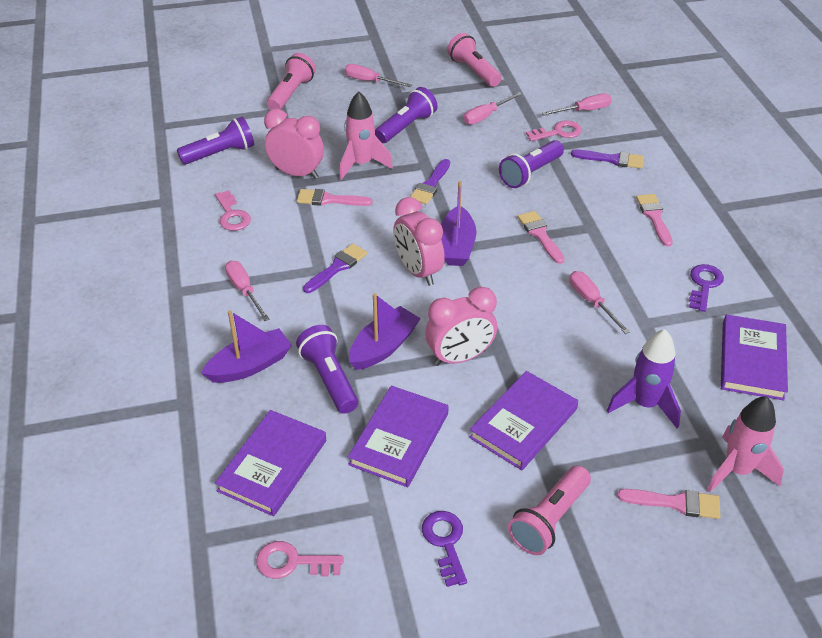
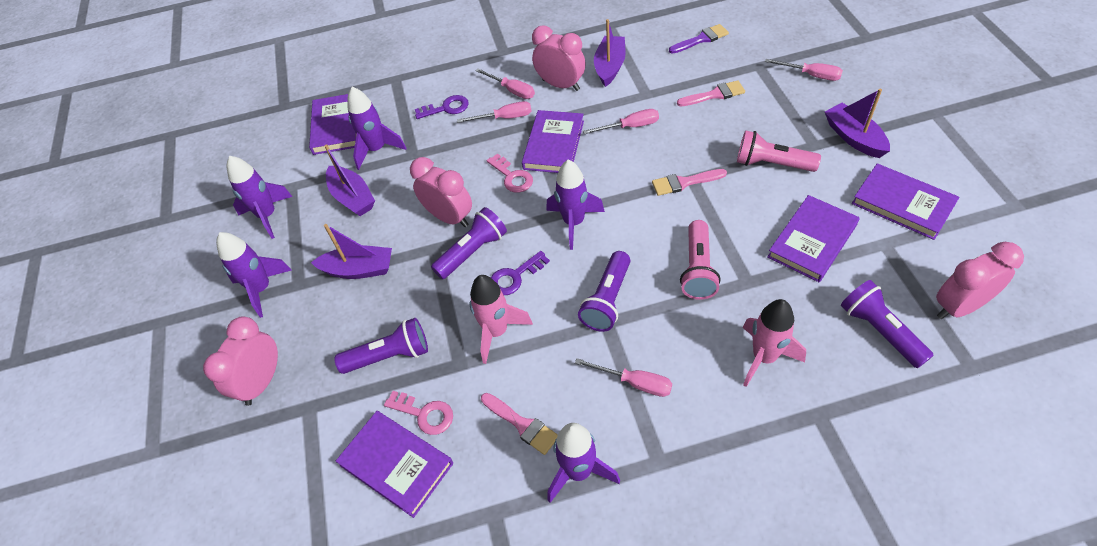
pink brush: [297,189,373,206] [518,211,565,264] [617,489,721,519] [636,194,673,247] = 4 -> [481,393,558,455] [652,169,727,196] [677,80,745,106] = 3
pink clock: [264,109,324,179] [393,197,445,286] [425,287,497,366] = 3 -> [203,316,278,406] [410,157,472,227] [532,25,585,91] [936,242,1024,319] = 4
pink flashlight: [267,53,316,110] [447,33,502,87] [508,465,591,555] = 3 -> [680,220,720,300] [737,130,821,172] = 2
pink key: [215,190,251,231] [256,541,344,579] [526,121,582,141] = 3 -> [384,391,453,435] [487,153,533,193] = 2
purple boat: [201,310,292,383] [349,293,421,370] [441,181,477,266] = 3 -> [311,224,392,279] [325,144,375,216] [594,19,626,87] [825,89,890,158] = 4
purple book: [215,410,326,516] [348,385,449,487] [469,371,578,471] [721,314,788,400] = 4 -> [309,94,357,155] [336,411,453,518] [522,110,584,173] [767,195,860,282] [852,163,959,240] = 5
purple brush: [303,243,367,293] [410,159,450,204] [571,149,644,169] = 3 -> [669,24,729,54] = 1
purple rocket: [607,329,681,428] = 1 -> [216,232,291,318] [227,156,293,239] [347,87,406,170] [546,160,605,250] [548,423,620,503] = 5

